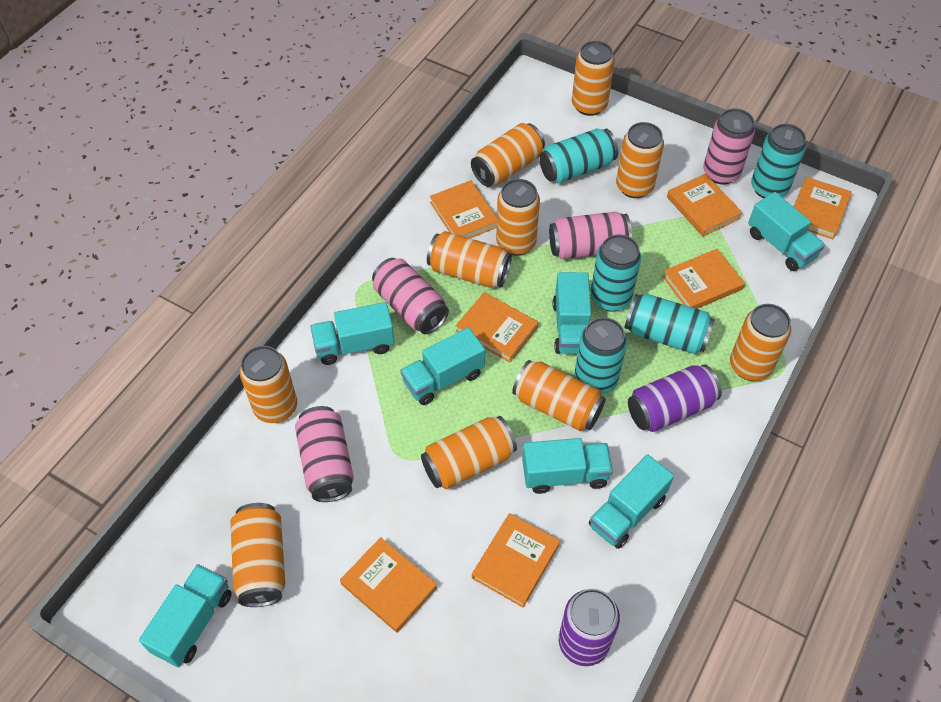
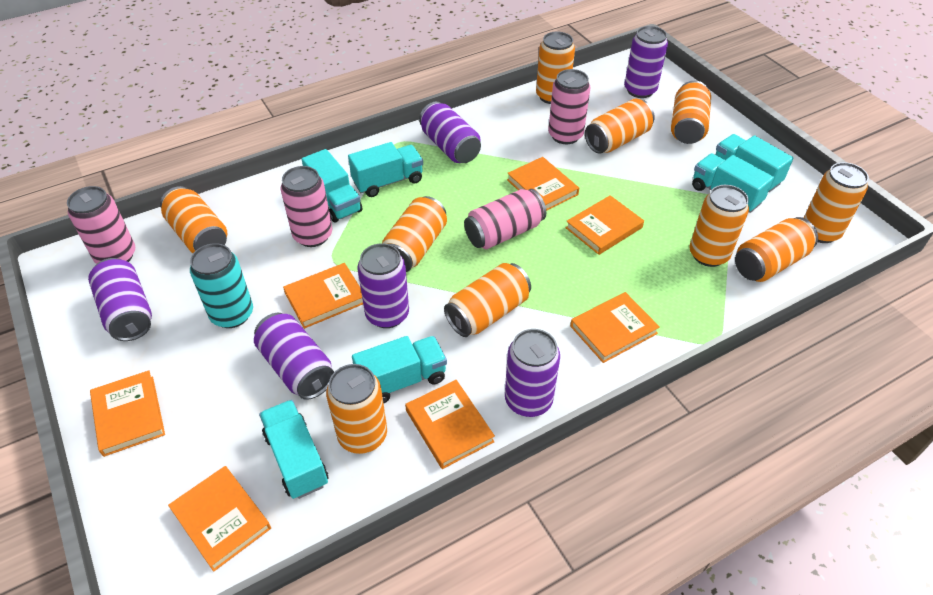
purple can: [559,589,620,666] [628,365,722,432] = 2 -> [88,258,152,341] [254,313,334,400] [357,243,409,328] [419,102,481,163] [505,329,560,417] [624,26,668,98] = 6
turquoise can: [539,129,618,183] [574,317,627,394] [591,234,641,312] [625,294,715,354] [751,124,806,198] = 5 -> [190,243,253,328] = 1
turquoise truck: [139,564,232,667] [310,302,395,365] [400,327,485,405] [522,438,613,494] [553,272,591,354] [589,454,674,549] [748,192,825,271] = 7 -> [259,400,328,499] [302,149,363,222] [348,142,423,197] [352,336,447,403] [692,153,774,213] [715,134,793,192] = 6

